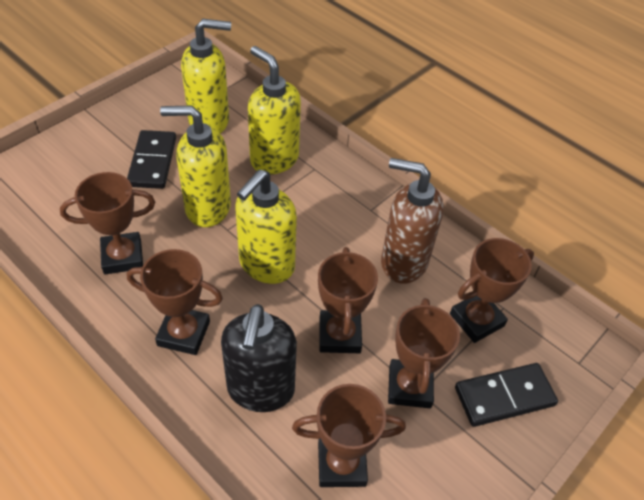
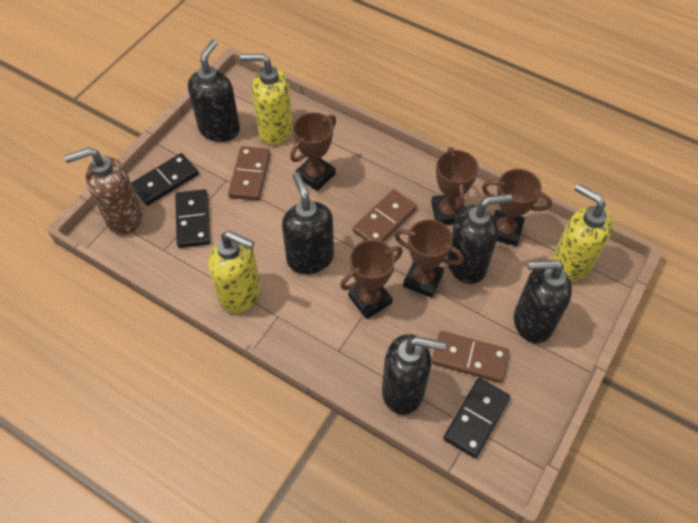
black domino: [127,130,176,189] [455,363,558,427] = 2 -> [131,153,199,206] [175,189,210,248] [443,378,510,458] = 3
black soap dispenser: [221,304,297,412] = 1 -> [188,40,240,142] [282,172,334,274] [382,334,446,415] [447,194,512,284] [514,260,572,343] = 5
brown domino: none = 0 -> [228,146,270,201] [353,189,417,242] [432,331,509,383] = 3
brown trophy: [60,172,155,274] [127,249,223,355] [292,384,406,487] [318,247,378,353] [388,298,460,408] [450,238,534,343] = 6 -> [290,112,336,191] [340,240,403,319] [394,219,464,298] [431,147,479,225] [482,169,552,246] = 5
yellow soap dispenser: [160,106,231,227] [181,19,231,133] [235,169,297,284] [248,46,301,174] = 4 -> [208,231,261,313] [240,54,293,145] [552,184,613,282] = 3

